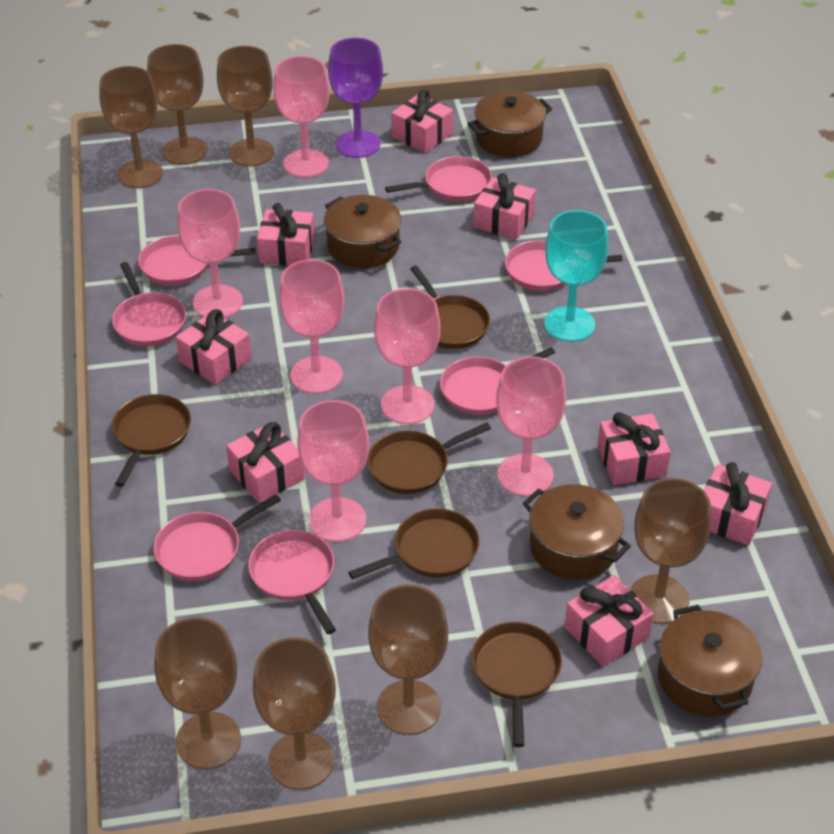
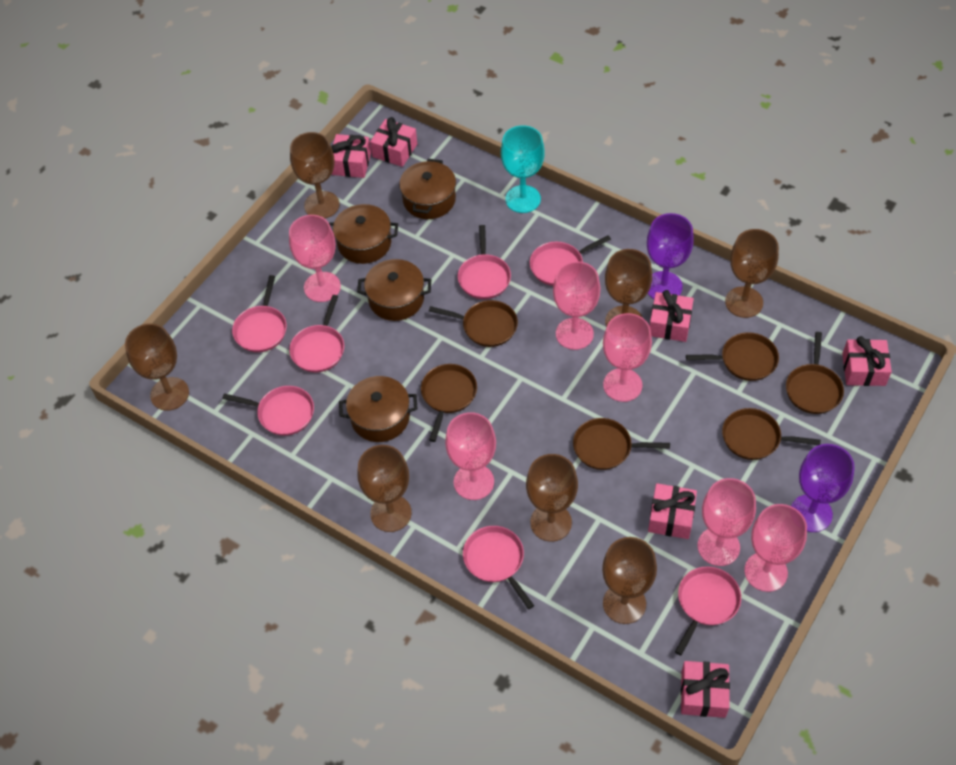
brown pan: [112,394,191,487] [348,508,480,579] [367,422,491,494] [410,266,490,349] [471,622,562,747] = 5 -> [421,364,477,442] [429,300,518,347] [573,418,670,470] [686,332,779,381] [722,408,821,460] [786,332,844,414] = 6
pink gift: [176,309,251,385] [226,422,305,503] [257,203,315,266] [391,90,453,153] [473,173,536,240] [565,575,654,667] [597,412,671,485] [704,462,772,545] = 8 -> [332,134,371,178] [370,117,417,167] [648,483,697,539] [650,290,694,342] [681,661,730,718] [842,336,892,386] = 6
purple goblet: [328,38,383,158] = 1 -> [647,213,694,299] [791,444,855,532] = 2

